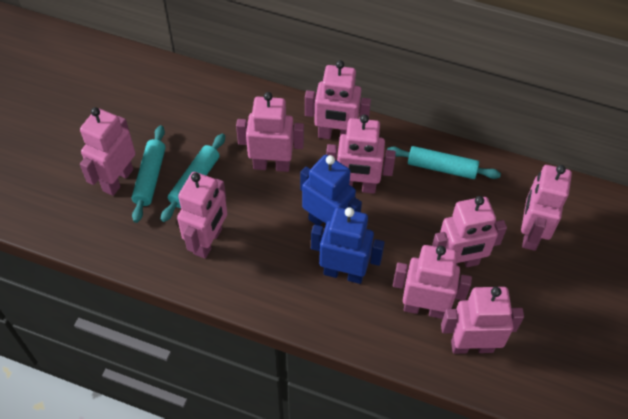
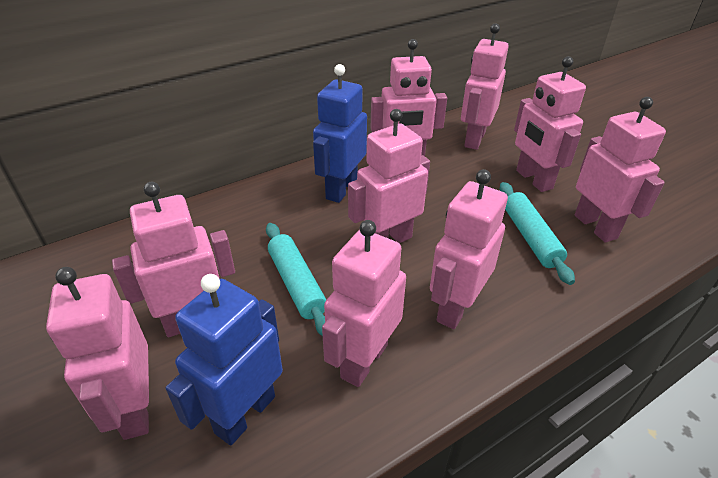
turquoise rolling pin: [132,125,166,223] [161,133,225,222] [387,146,501,179] = 3 -> [266,223,326,336] [500,182,575,285] = 2

